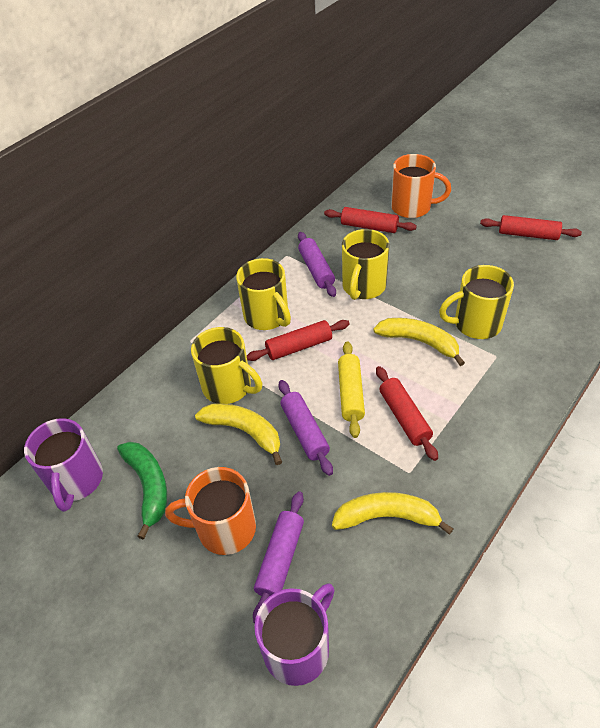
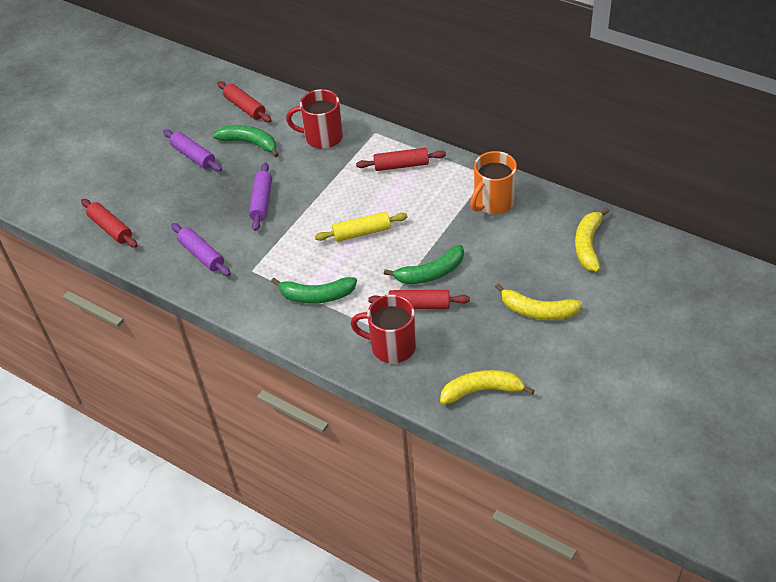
green banana: [117,442,167,539] = 1 -> [213,125,279,157] [271,277,357,303] [384,245,464,284] = 3
orange mug: [165,467,256,555] [391,154,451,218] = 2 -> [470,151,517,214] = 1
purple mug: [24,418,103,512] [254,583,335,686] = 2 -> none = 0
red mug: none = 0 -> [286,89,343,149] [351,295,416,363] = 2
yellow mug: [191,327,262,404] [236,258,291,330] [342,229,390,300] [439,265,514,339] = 4 -> none = 0

